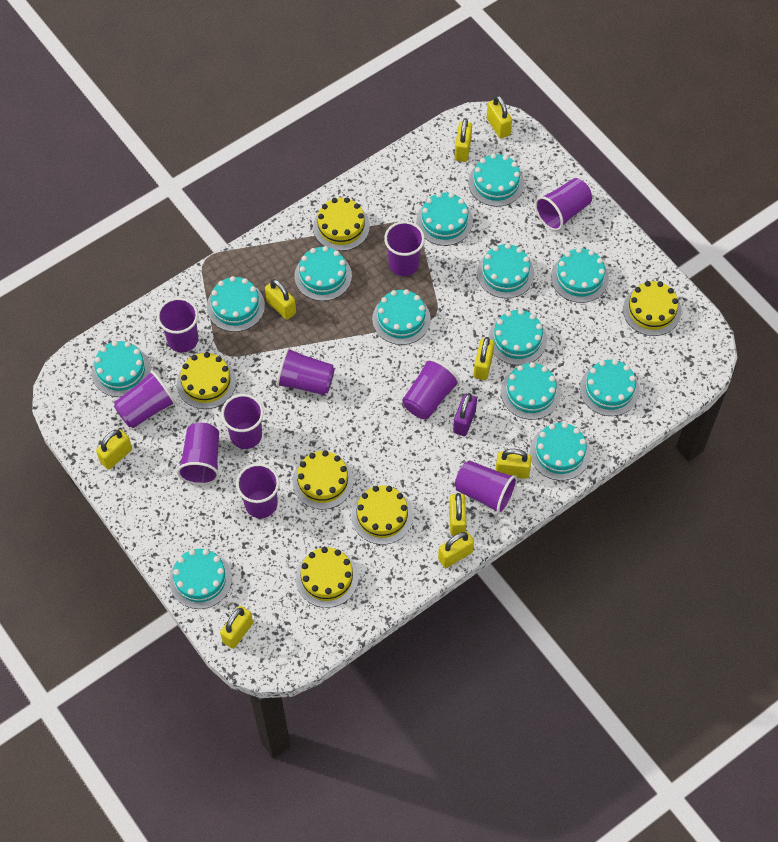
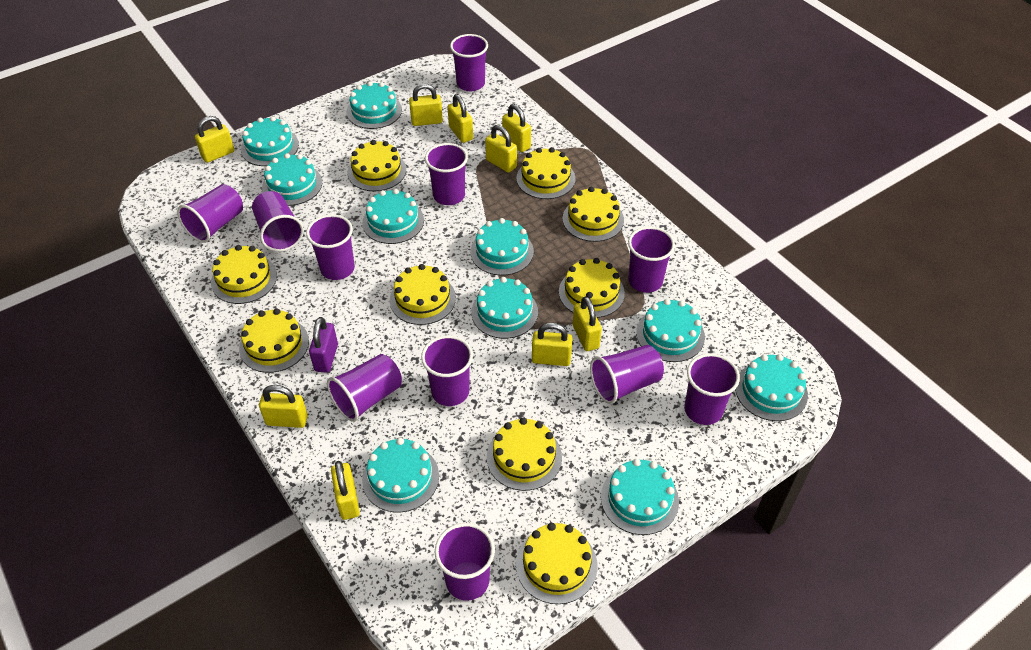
purple cup: [114,370,176,428] [157,297,198,353] [177,423,219,485] [221,394,264,449] [236,463,280,518] [276,347,335,395] [384,221,425,276] [402,358,460,419] [455,460,517,514] [535,178,592,231] = 10 -> [177,184,243,243] [252,191,304,252] [306,214,355,280] [327,354,402,422] [421,335,473,406] [425,143,468,205] [435,523,495,601] [450,34,488,91] [590,345,664,404] [628,227,675,293] [684,353,740,425] = 11
turquoise cake: [91,341,151,397] [169,549,232,609] [207,276,265,332] [294,246,352,301] [372,289,431,345] [416,192,473,246] [468,153,524,207] [477,243,534,299] [488,309,547,365] [501,362,561,420] [530,422,591,481] [551,248,609,303] [580,359,640,416] = 13 -> [241,116,299,166] [262,153,322,206] [347,81,402,129] [362,189,424,244] [362,438,439,512] [471,218,534,275] [471,277,538,339] [601,459,679,535] [636,299,705,362] [735,354,808,421] = 10
yellow cake: [177,352,236,409] [293,450,354,509] [296,547,359,608] [313,198,370,251] [352,486,413,545] [623,281,681,336] = 6 -> [211,245,277,304] [239,308,309,373] [348,140,406,191] [390,264,456,325] [487,417,562,491] [516,147,575,199] [516,523,598,604] [559,258,625,318] [563,187,624,242] = 9

